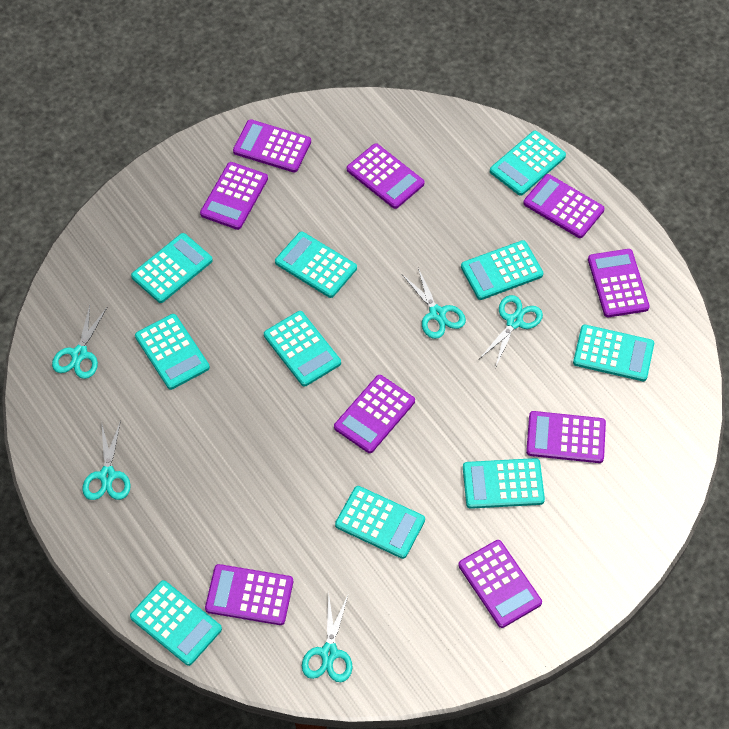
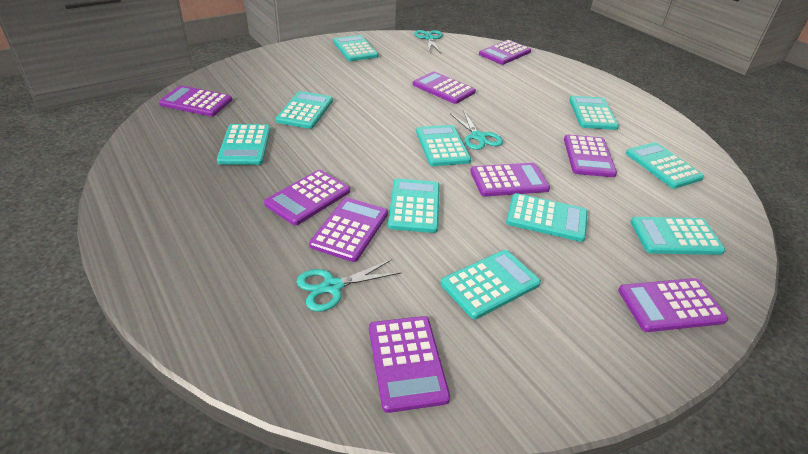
turquoise scissors: [52,305,107,379] [82,420,131,500] [302,592,353,682] [403,268,466,339] [479,295,543,368] = 5 -> [297,259,401,312] [414,30,443,53] [450,110,503,150] = 3

